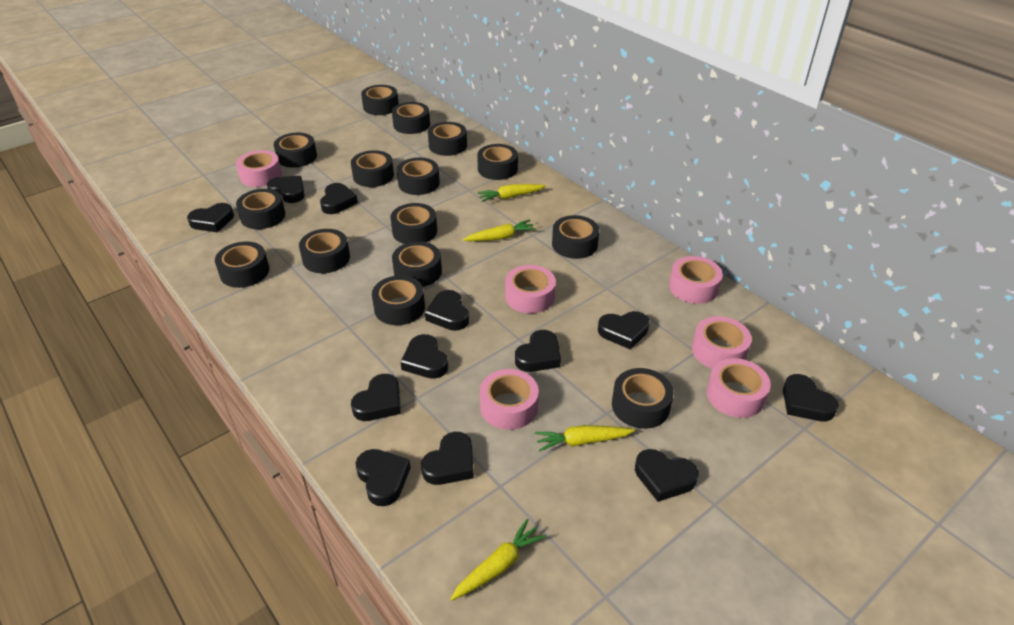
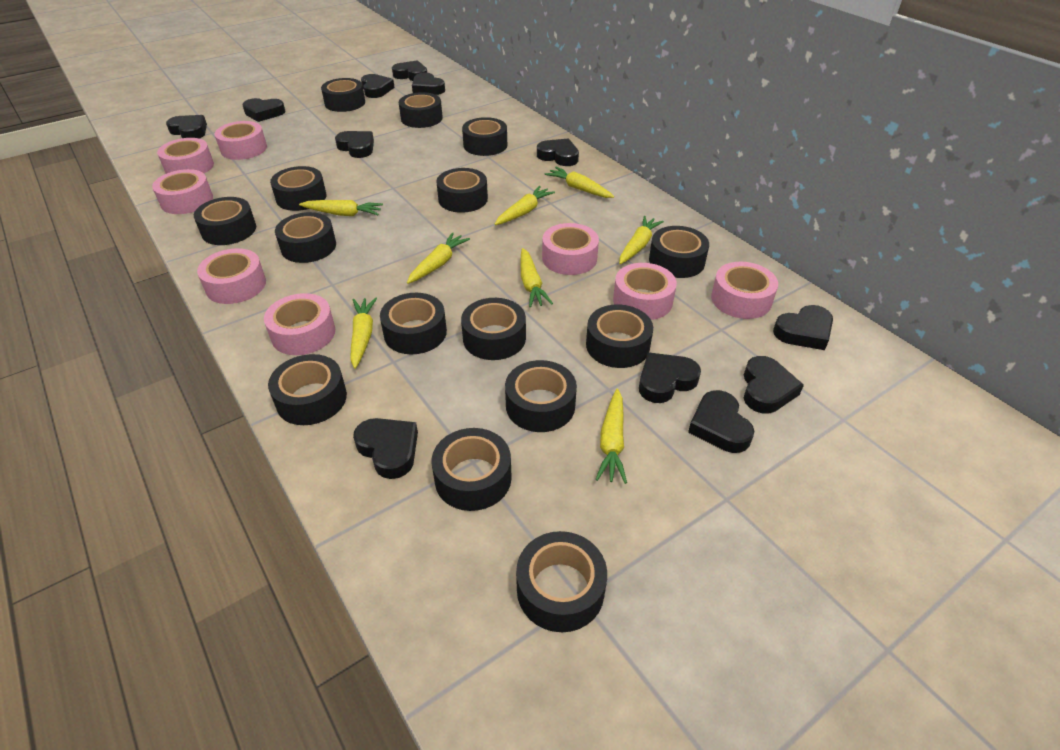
pink tape: [236,150,282,187] [480,369,539,430] [505,265,556,314] [669,256,723,304] [692,316,752,369] [706,358,771,418] = 6 -> [152,169,213,214] [157,138,214,174] [197,248,266,304] [215,121,267,160] [264,293,335,355] [542,223,599,275] [613,263,677,320] [711,262,778,319] = 8
yellow carrot: [450,519,546,601] [463,219,536,241] [478,184,546,202] [535,425,635,452] = 4 -> [299,200,383,216] [350,298,377,369] [407,232,470,284] [495,186,555,225] [520,248,553,307] [545,167,614,198] [595,389,627,484] [619,216,664,264] = 8

